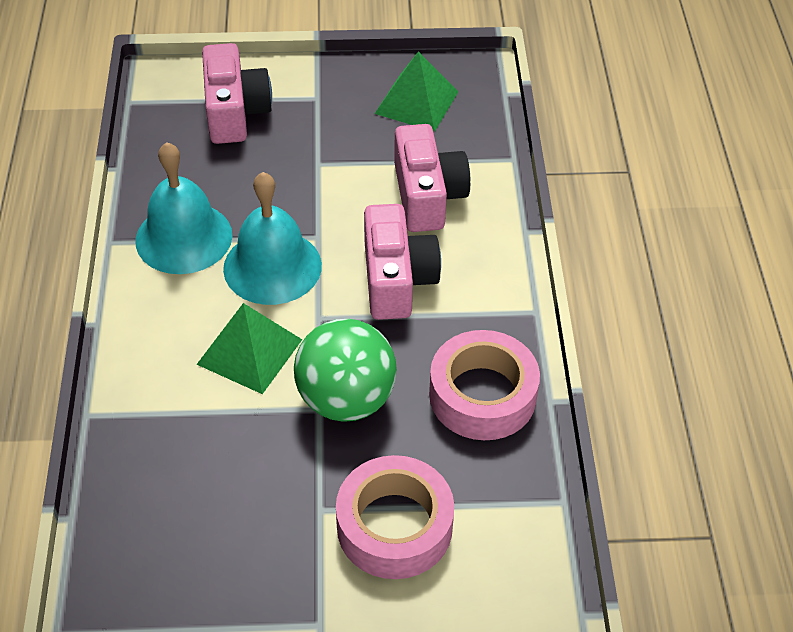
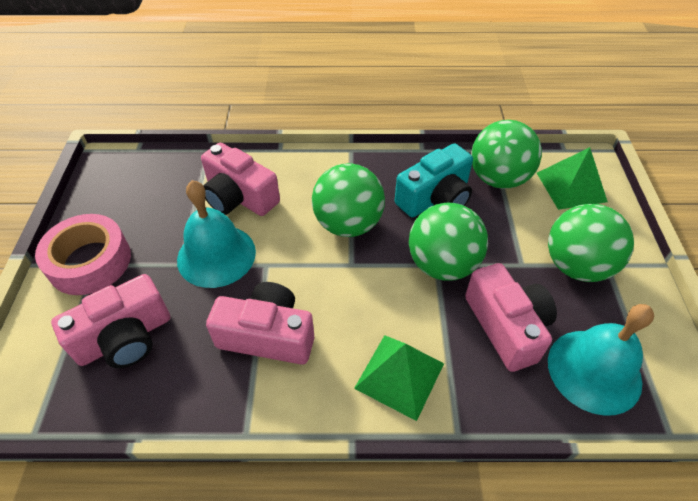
green ball: [294,319,397,422] = 1 -> [312,163,385,237] [409,202,488,281] [471,120,542,189] [548,204,634,282] = 4
pink camera: [202,43,272,144] [364,204,441,320] [394,124,470,232] = 3 -> [51,274,170,368] [201,143,280,216] [206,282,314,365] [465,263,557,372] = 4
pink tape: [336,455,454,579] [429,330,540,440] = 2 -> [35,214,131,295] = 1
turquoise camera: none = 0 -> [395,143,473,217] = 1

